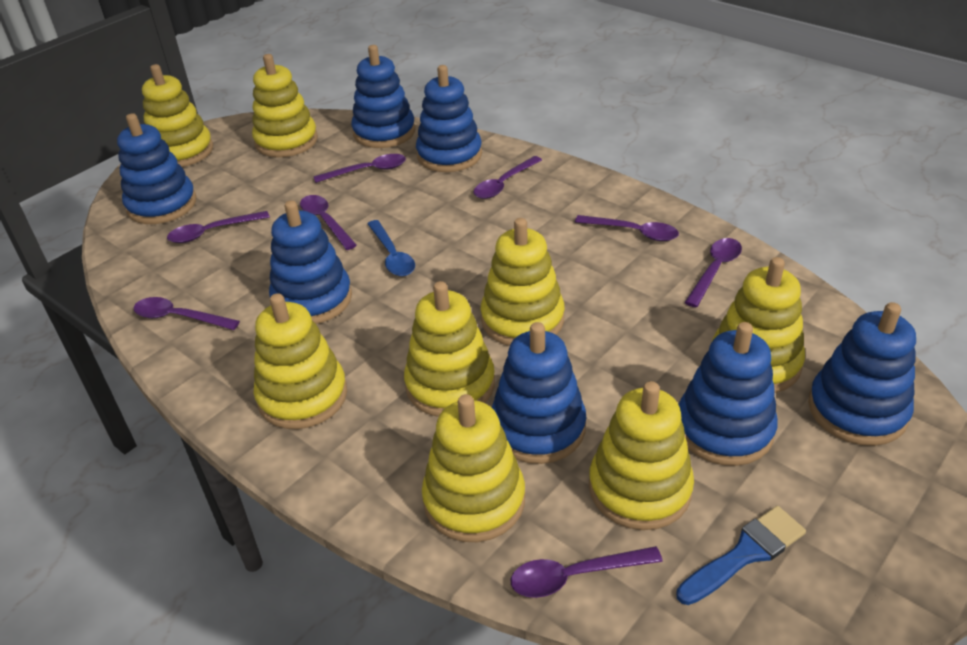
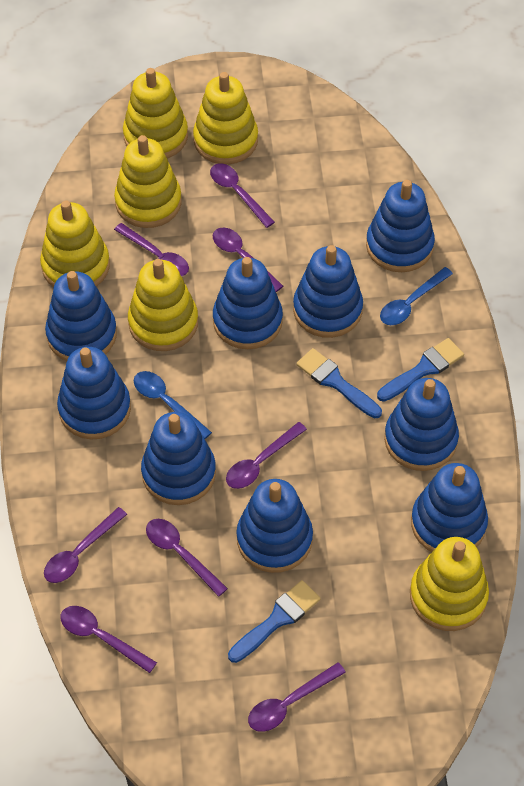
blue brush: [676,506,806,605] = 1 -> [228,580,321,663] [296,348,382,418] [377,338,464,402] = 3
blue spoon: [368,220,415,276] = 1 -> [134,371,212,439] [380,267,453,325] = 2
blue stacking toy: [117,113,196,224] [269,200,352,324] [351,45,415,148] [416,65,482,172] [492,322,586,464] [678,322,778,466] [808,302,916,446] = 7 -> [45,271,117,361] [57,347,131,440] [141,412,216,505] [213,257,283,349] [236,479,313,573] [293,245,363,338] [366,180,435,272] [384,378,459,471] [411,463,488,552] = 9
yellow stacking toy: [142,64,213,167] [252,54,318,157] [254,293,347,429] [404,281,495,417] [422,394,525,542] [480,218,565,346] [589,381,694,530] [712,257,805,393] = 8 -> [40,200,110,287] [114,135,182,228] [123,68,188,159] [128,259,198,351] [193,72,258,165] [410,537,489,631] = 6

